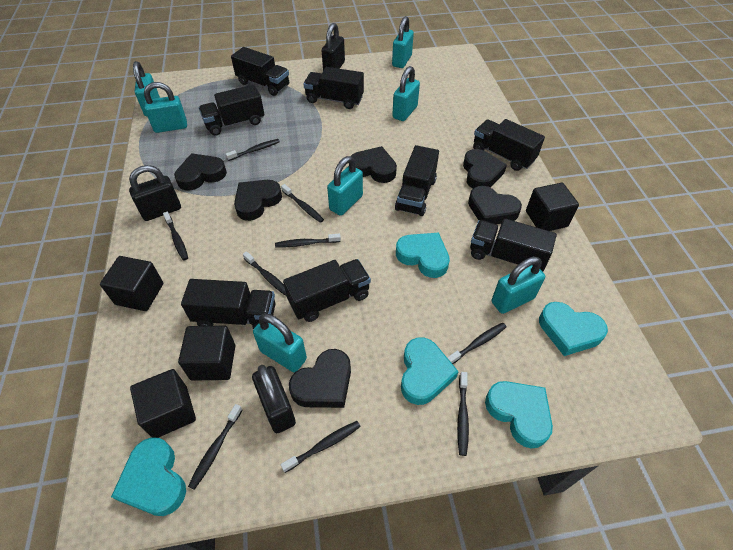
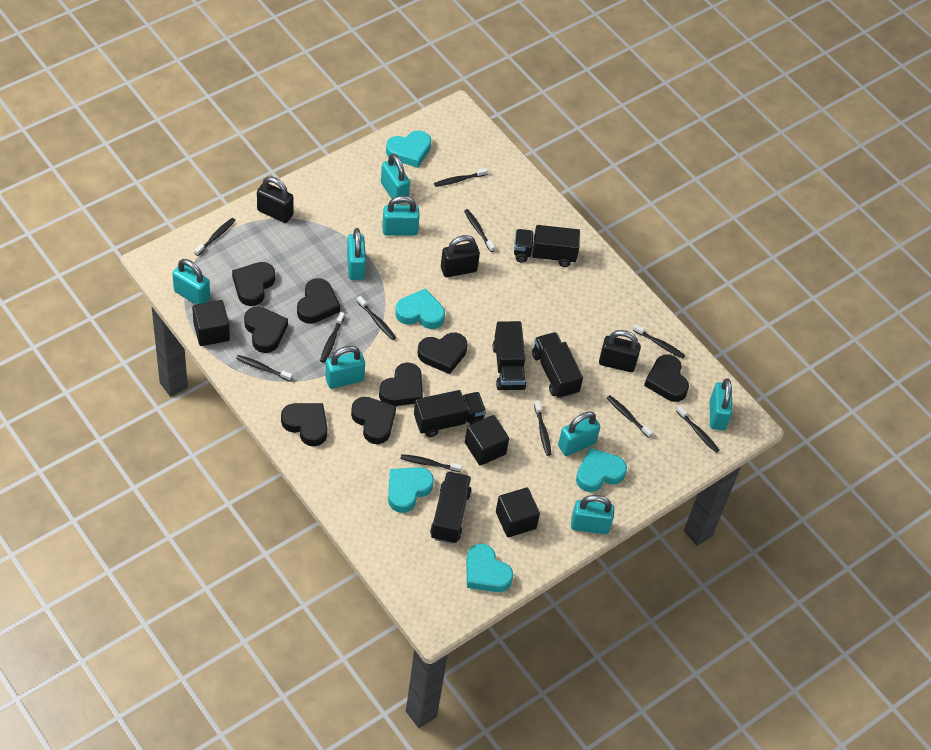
black cube: [100,256,163,311] [130,369,196,438] [178,326,235,381] [526,183,579,231] = 4 -> [192,300,230,346] [465,415,509,466] [496,488,540,537] = 3
black heart: [174,153,227,191] [234,180,282,221] [289,349,351,408] [351,146,397,183] [463,149,507,188] [468,186,522,224] = 6 -> [232,262,275,306] [244,306,288,353] [281,403,328,446] [297,278,340,324] [351,397,396,444] [379,363,423,406] [417,333,467,374] [644,354,689,402] = 8
black toothbrush: [163,212,188,261] [188,404,242,490] [226,139,280,161] [243,251,286,296] [275,233,341,248] [281,184,324,223] [281,421,361,473] [447,323,506,364] [457,372,469,456] = 9 -> [194,218,236,256] [236,355,292,381] [320,312,345,363] [357,296,396,340] [400,454,462,472] [434,168,488,187] [464,209,495,252] [534,401,551,456] [607,395,653,438] [633,324,685,359] [676,406,720,453] = 11
black truck: [181,279,275,329] [199,84,264,136] [231,47,289,96] [283,259,371,322] [304,67,364,109] [395,145,439,216] [470,218,557,272] [473,119,545,171] = 8 -> [414,390,486,437] [430,471,472,544] [492,321,526,390] [514,225,580,267] [532,332,583,399] = 5
turquoise padlock: [133,61,160,116] [144,82,187,133] [253,313,307,372] [327,156,363,216] [392,16,414,68] [392,66,420,121] [491,257,545,314] = 7 -> [172,259,210,304] [325,346,365,389] [347,228,366,280] [381,154,410,205] [382,196,420,236] [558,412,600,456] [571,495,614,534] [710,378,732,430] = 8

